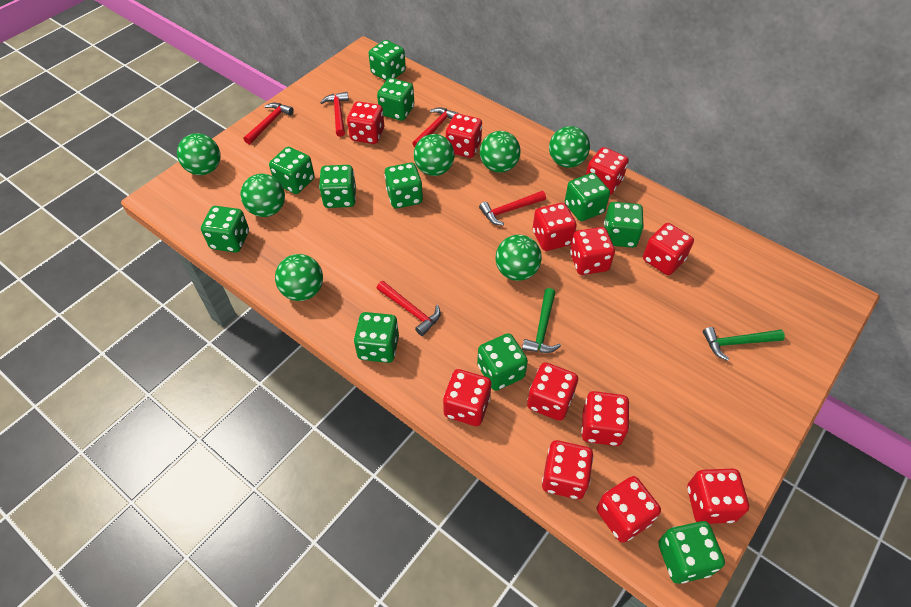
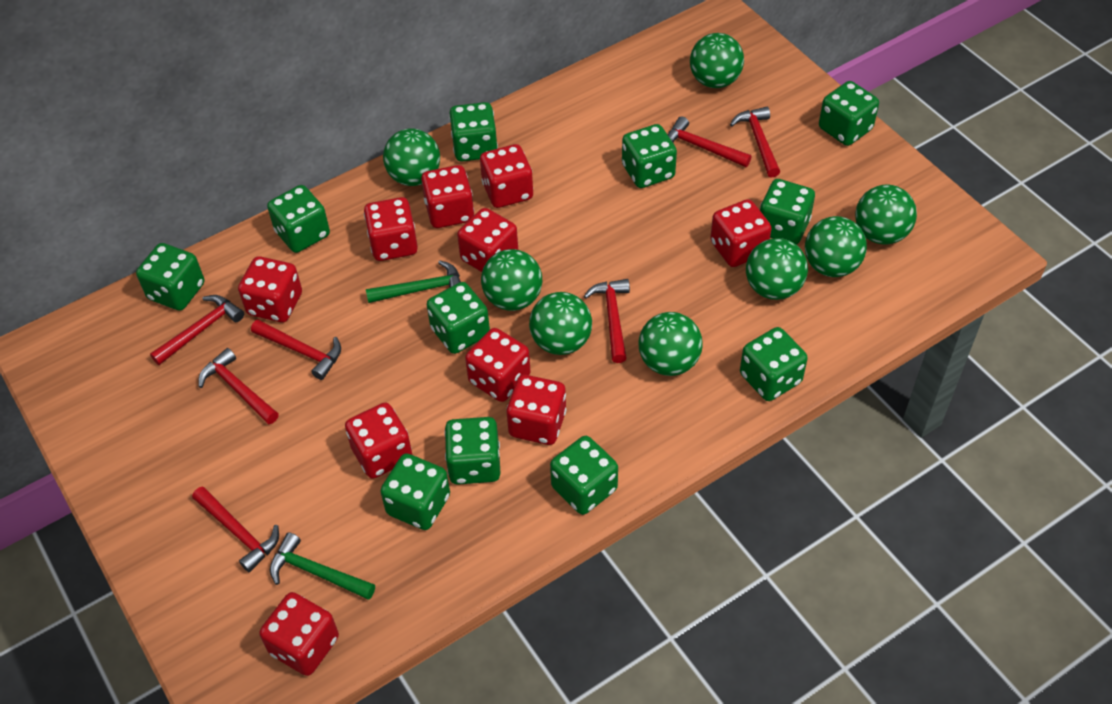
green ball: [177,133,220,175] [240,174,285,217] [275,254,323,301] [414,134,454,176] [480,131,521,173] [495,235,542,281] [549,126,590,168] = 7 -> [383,128,440,186] [481,249,542,311] [529,292,592,355] [638,312,703,376] [690,33,744,88] [746,238,808,300] [805,216,867,277] [855,185,917,245] = 8
red dice: [347,101,384,144] [443,369,491,426] [446,114,482,158] [527,362,578,421] [533,203,577,251] [542,440,593,499] [570,227,615,275] [581,391,629,446] [586,147,629,195] [597,476,661,543] [643,223,694,275] [687,469,749,524] = 12 -> [238,256,302,322] [259,592,339,676] [345,403,413,479] [364,197,418,261] [421,165,474,228] [457,208,518,272] [465,328,531,402] [480,144,533,208] [506,375,567,445] [710,199,772,267] = 10
red hammer: [244,103,294,145] [320,92,349,137] [376,281,441,336] [412,107,459,147] [479,191,546,225] = 5 -> [150,295,244,365] [192,486,279,572] [198,348,279,424] [251,320,341,380] [584,279,630,363] [668,116,752,167] [730,107,780,177] = 7

